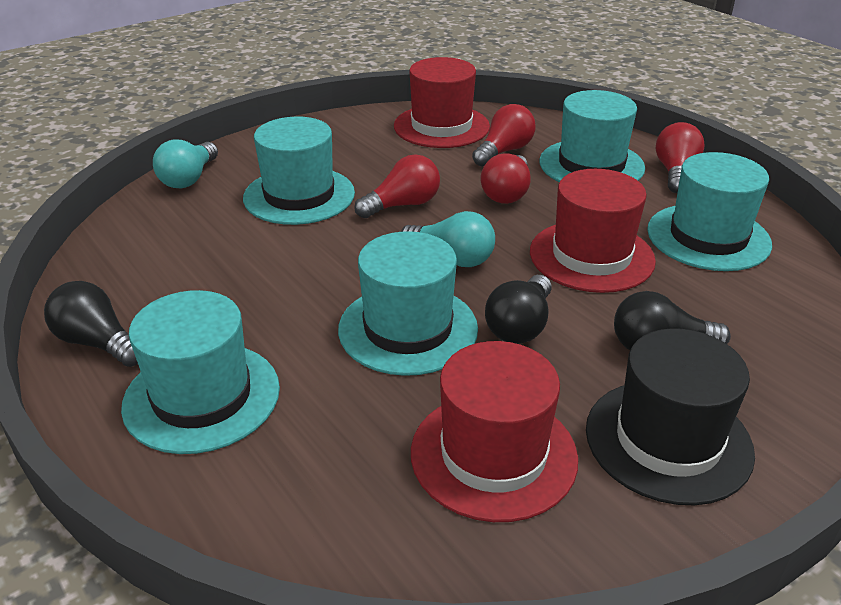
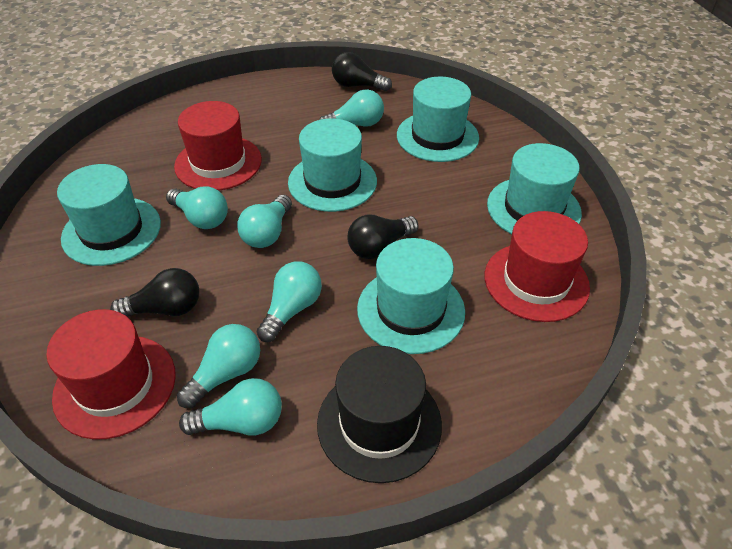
red light bulb: [354,154,440,218] [472,104,535,167] [481,153,531,204] [656,122,704,193] = 4 -> none = 0
turquoise light bulb: [153,139,218,188] [401,211,495,267] = 2 -> [166,187,228,229] [177,324,260,408] [179,378,282,436] [237,195,292,248] [256,261,322,342] [319,90,384,127] = 6

